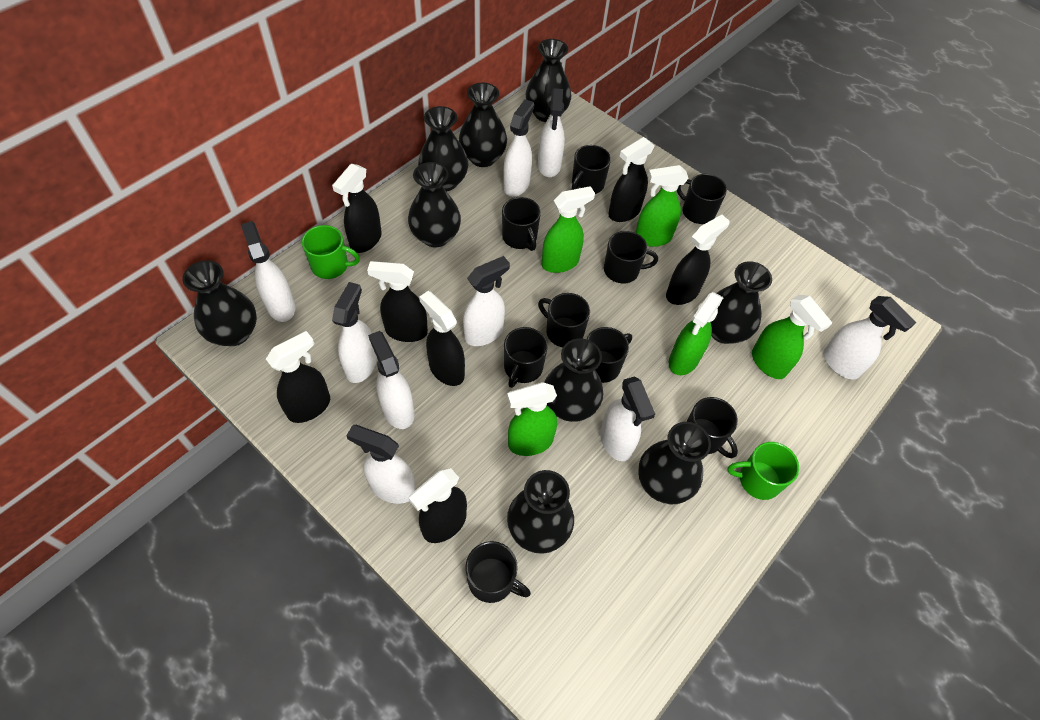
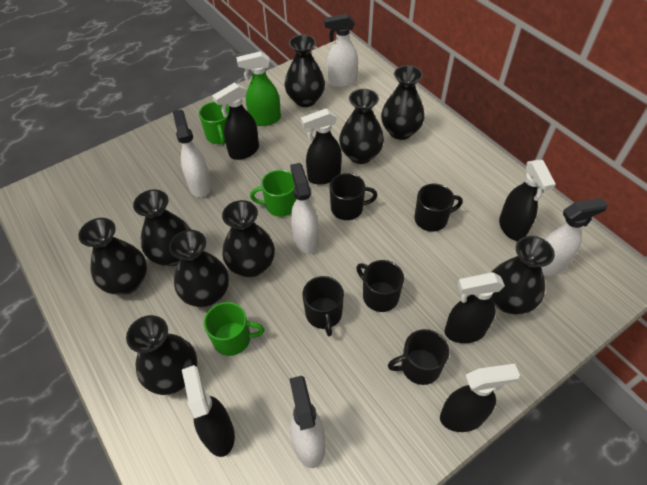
black mug: [465,541,531,603] [502,197,541,251] [504,327,548,388] [538,293,590,347] [572,145,611,194] [587,327,632,383] [604,231,658,284] [677,174,727,224] [687,397,738,458] = 9 -> [302,276,344,336] [330,173,378,220] [356,260,404,312] [388,329,449,385] [415,183,463,232] = 5
black spray bottle: [266,331,330,423] [332,164,382,253] [367,261,428,342] [409,468,467,543] [419,291,465,386] [608,137,655,222] [666,215,730,305] = 7 -> [182,365,235,457] [212,82,259,160] [301,108,342,185] [440,364,520,432] [444,272,505,343] [499,160,556,241] = 6
green mug: [302,225,360,279] [728,442,799,500] = 2 -> [199,101,229,145] [204,302,265,356] [250,170,296,217] = 3
green spray bottle: [507,382,557,456] [542,186,595,273] [635,165,688,247] [669,292,724,375] [752,295,832,379] = 5 -> [236,51,281,126] = 1
white spray bottle: [241,221,295,322] [332,282,377,383] [346,425,415,504] [368,331,414,429] [463,256,510,346] [503,99,534,197] [538,88,565,177] [600,376,655,461] [823,296,916,380] = 9 -> [173,110,211,197] [290,163,318,254] [290,376,325,468] [324,14,358,88] [541,198,608,276] = 5

